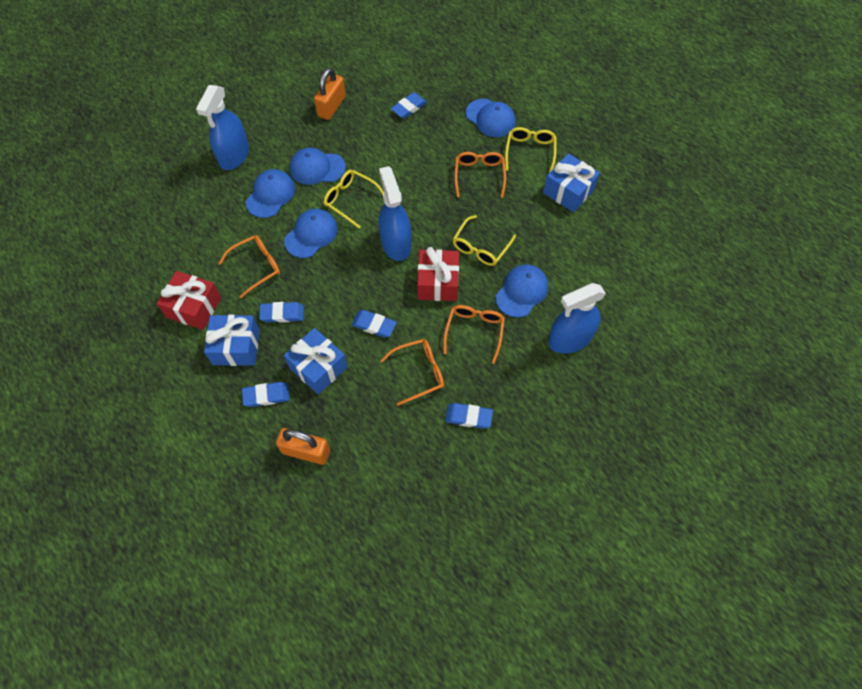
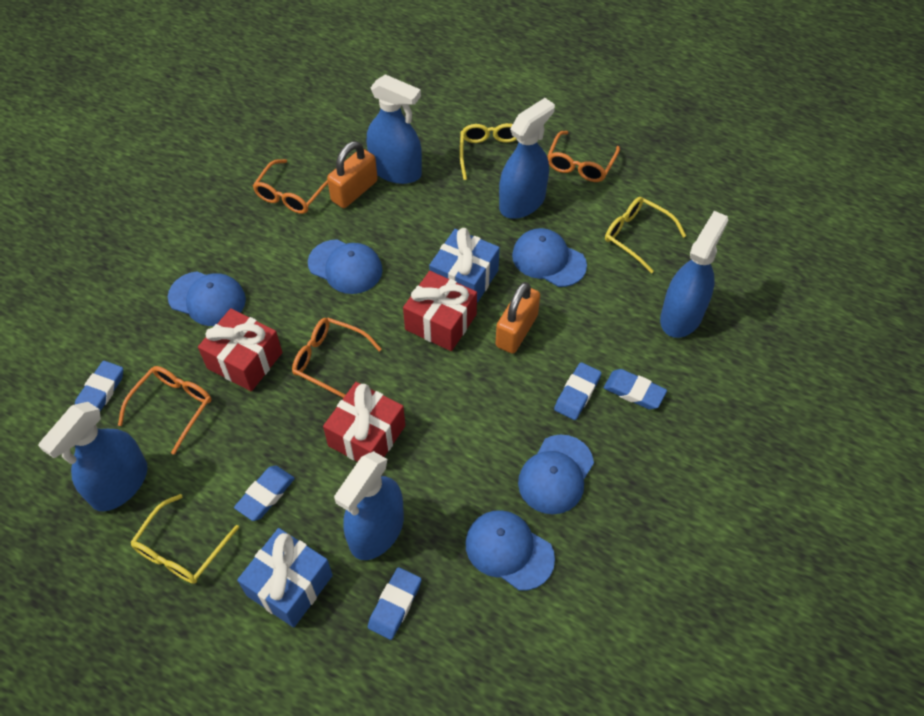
blue gift: [204,315,260,366] [284,328,348,395] [543,153,600,213] = 3 -> [237,528,333,628] [429,228,500,303] = 2
blue spray bottle: [196,85,249,170] [379,166,411,261] [548,283,606,354] = 3 -> [38,402,148,511] [334,451,404,560] [367,74,422,184] [499,98,555,219] [660,211,728,338] = 5
red gift: [157,271,221,330] [417,247,459,301] = 2 -> [198,308,282,391] [323,382,405,462] [403,271,477,351] = 3

